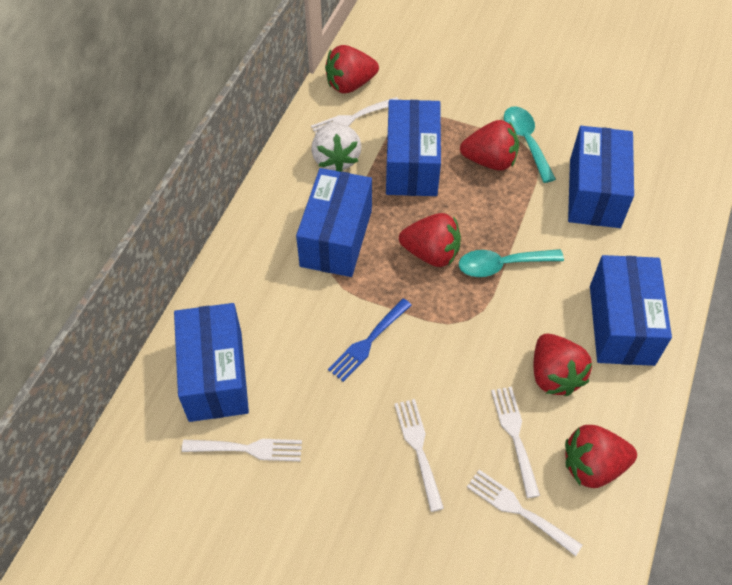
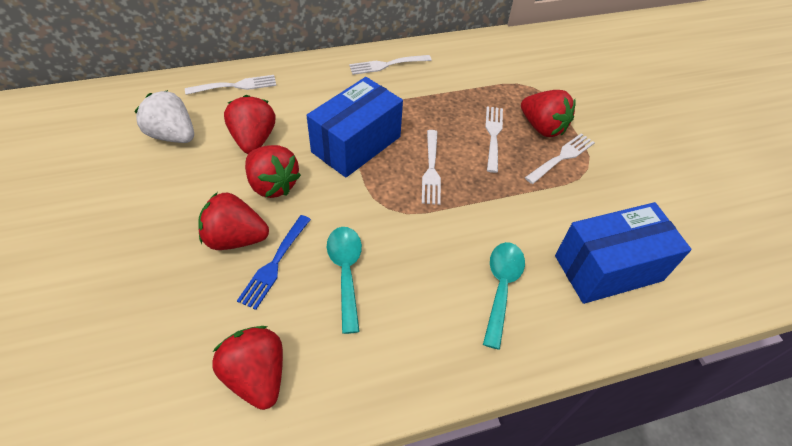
blue box: [174,303,249,422] [296,168,372,277] [386,100,441,196] [568,126,634,228] [590,255,672,366] = 5 -> [307,77,403,177] [555,202,692,304] = 2

